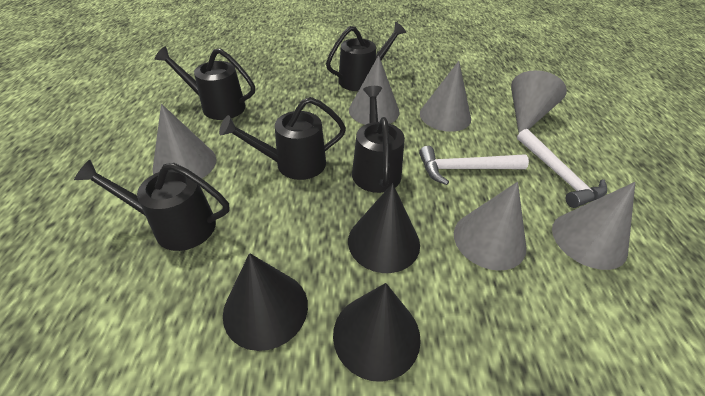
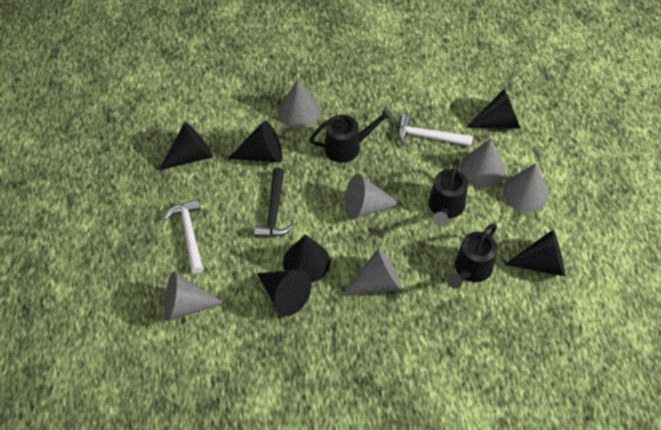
black cone: [223,253,308,351] [333,283,421,382] [348,183,420,273] = 3 -> [159,122,213,170] [228,121,283,163] [257,270,312,316] [283,234,330,283] [466,88,521,129] [505,229,565,276] = 6
black hammer: none = 0 -> [254,168,293,237] = 1
black watering can: [74,160,229,251] [154,46,255,120] [219,97,346,180] [326,22,406,91] [352,86,405,193] = 5 -> [310,107,393,163] [429,159,468,226] [447,223,497,289] = 3

